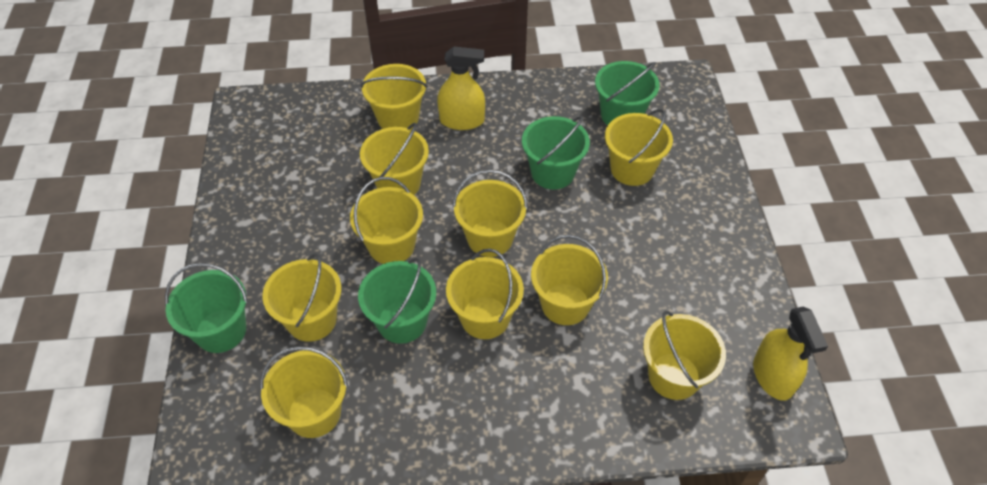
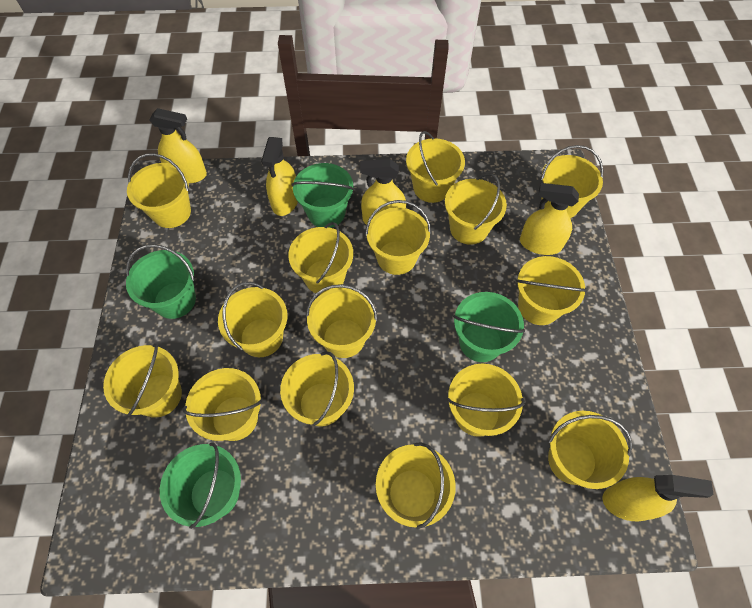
yellow bucket: [260,346,348,438] [262,253,341,342] [350,177,423,264] [360,123,429,195] [361,64,427,129] [446,249,524,339] [453,170,528,257] [531,235,608,325] [605,109,673,186] [643,311,726,400] = 10 -> [103,343,182,418] [127,153,191,228] [183,368,262,441] [218,282,287,357] [280,351,354,427] [288,222,353,295] [306,284,377,358] [365,200,431,275] [376,442,456,529] [406,131,465,203] [445,173,507,245] [447,364,525,437] [516,256,588,325] [541,145,603,218] [548,411,632,489] = 15
yellow spray bottle: [437,46,485,130] [753,307,828,401] = 2 -> [149,108,207,183] [261,137,298,216] [360,159,406,225] [520,183,579,255] [602,475,713,522] = 5

